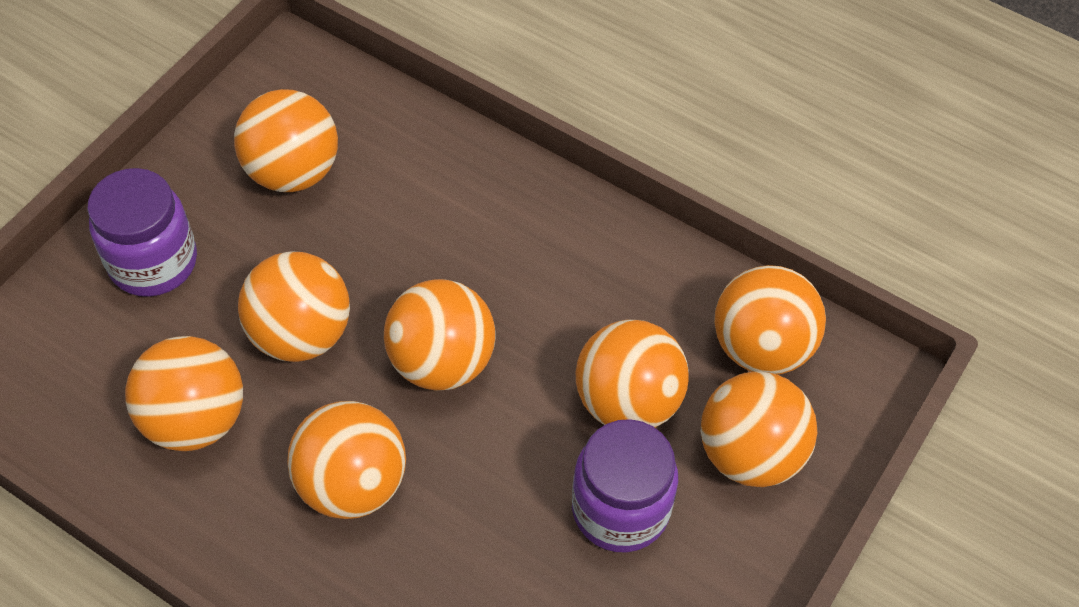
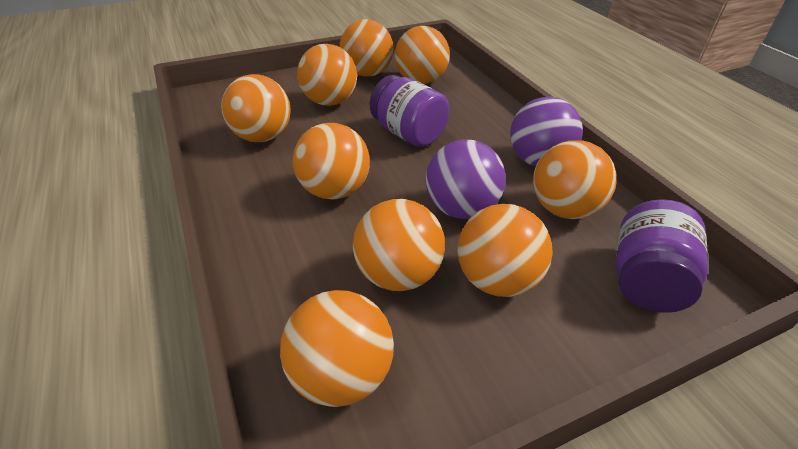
orange ball: [125,336,243,451] [234,89,338,192] [238,251,350,362] [287,401,406,519] [384,279,496,391] [576,319,689,428] [701,371,817,487] [714,265,826,375] = 8 -> [221,74,291,142] [280,290,394,407] [293,123,370,200] [297,44,357,106] [340,19,394,77] [353,199,445,291] [395,26,450,84] [457,204,553,297] [533,140,617,219] = 9
purple ball: none = 0 -> [426,139,506,219] [510,97,583,166] = 2

